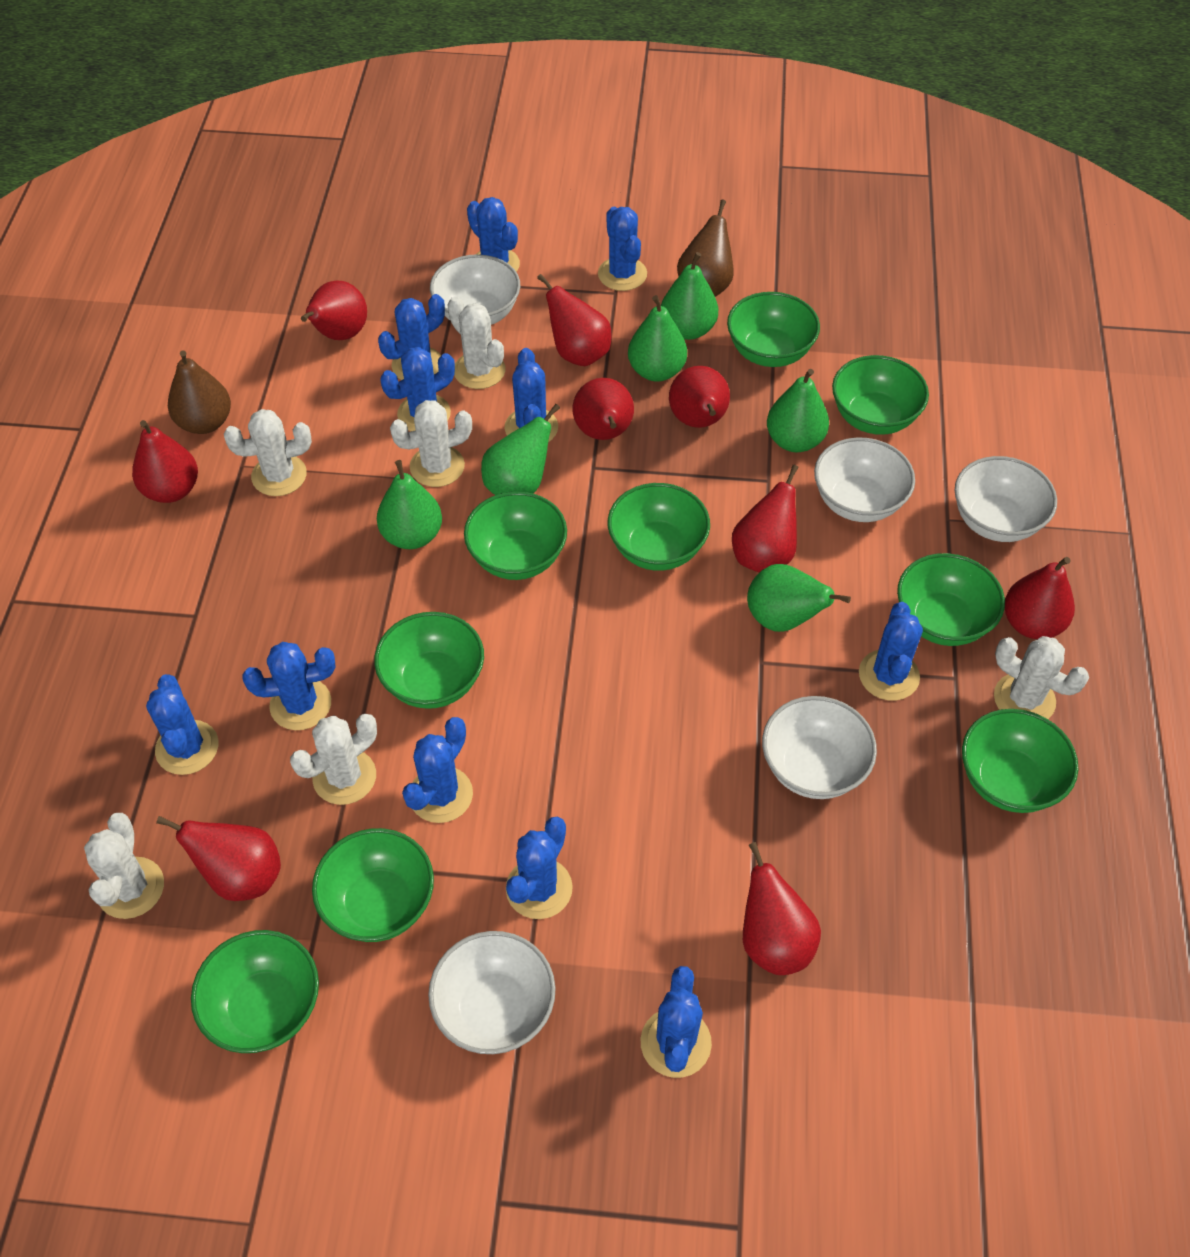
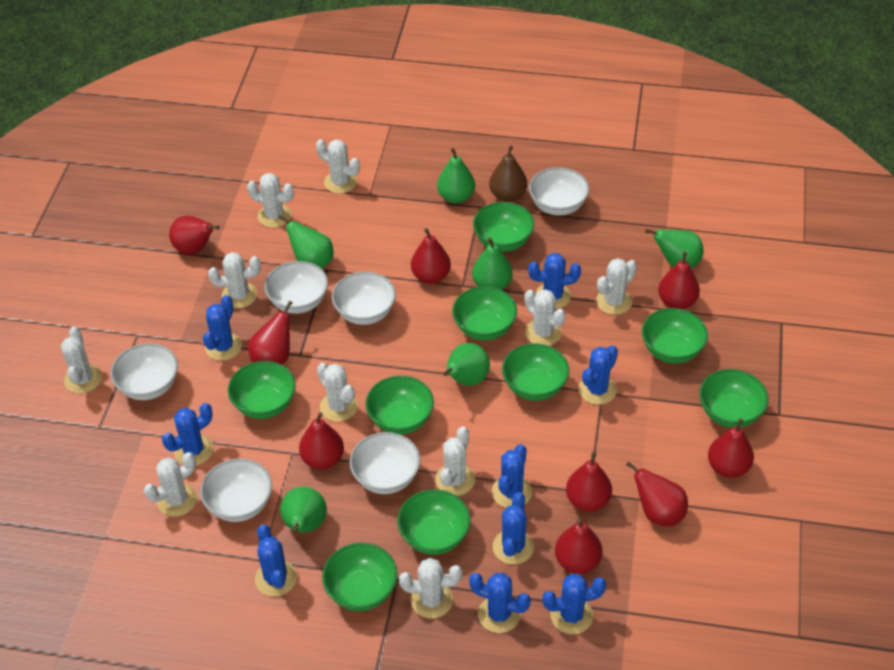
blue cactus: [146,674,218,775] [242,642,336,730] [378,294,445,380] [380,347,455,431] [402,717,473,823] [467,197,520,272] [505,348,558,442] [506,817,573,919] [598,207,647,291] [641,966,712,1078] [859,602,923,701] = 11 -> [162,403,213,466] [203,295,242,361] [255,524,297,597] [469,573,531,633] [492,444,532,508] [493,492,534,565] [528,253,581,309] [542,574,606,634] [579,345,618,405] = 9
brown pear: [168,350,231,434] [677,200,734,297] = 2 -> [489,146,527,202] = 1
white bowl: [428,931,556,1054] [430,254,520,325] [762,696,877,799] [814,437,915,522] [955,456,1057,542] = 5 -> [111,343,178,400] [200,459,272,522] [264,261,328,314] [332,272,396,325] [350,432,420,494] [529,167,589,216] = 6
white cactus: [84,813,164,919] [224,409,312,496] [290,714,377,805] [390,400,472,487] [447,296,506,389] [994,636,1089,719] = 6 -> [61,326,102,394] [144,452,197,517] [208,252,261,308] [247,173,294,228] [316,139,360,194] [317,363,358,422] [399,558,462,619] [435,427,475,496] [524,289,565,346] [596,258,637,315] = 10

